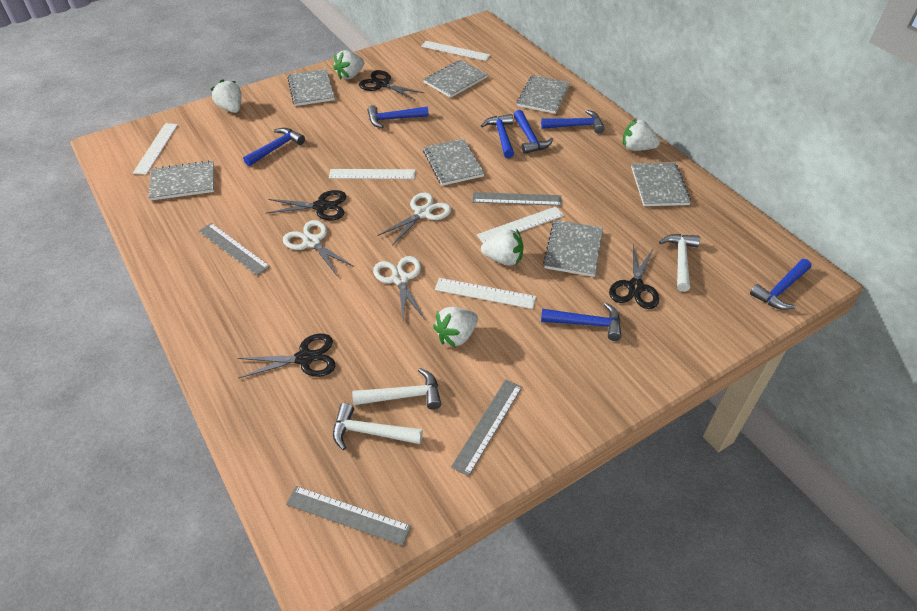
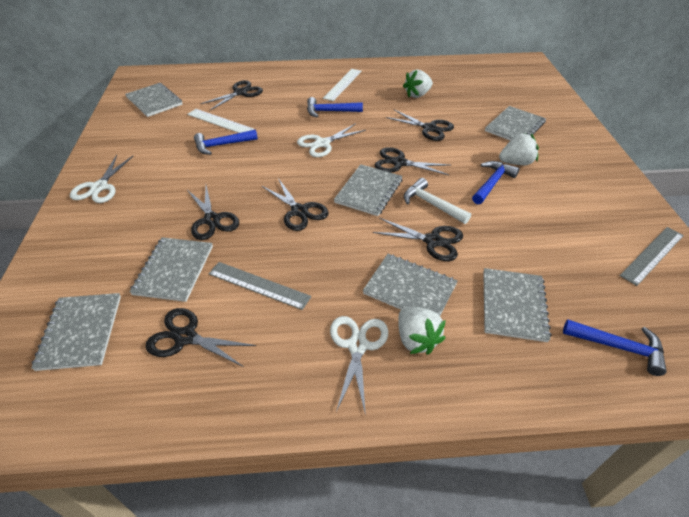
black scissors: [238,333,336,379] [266,190,346,221] [359,70,424,100] [609,244,659,309] = 4 -> [146,308,256,367] [187,186,239,240] [200,80,263,110] [262,178,329,231] [373,218,463,261] [374,147,451,175] [385,110,454,141] = 7
blue hammer: [243,128,305,166] [367,105,429,128] [481,114,514,158] [514,110,553,154] [541,110,605,133] [541,303,622,341] [750,259,811,310] = 7 -> [194,129,258,155] [307,97,363,118] [472,161,520,204] [563,319,667,376] = 4
grey ruler: [199,223,270,276] [286,486,411,546] [451,379,522,476] [472,192,562,206] = 4 -> [209,262,311,310] [620,227,684,286] = 2
white hammer: [333,403,423,450] [352,368,441,409] [659,234,700,292] = 3 -> [404,178,471,224] = 1
white ruler: [133,123,178,175] [329,169,415,179] [421,41,490,61] [435,278,536,309] [477,207,564,243] = 5 -> [187,109,254,133] [323,69,362,101] = 2
white strawberry: [211,79,242,113] [333,50,364,80] [433,307,478,348] [481,229,523,266] [623,119,660,151] = 5 -> [398,307,446,355] [403,69,433,98] [499,133,539,165] = 3

